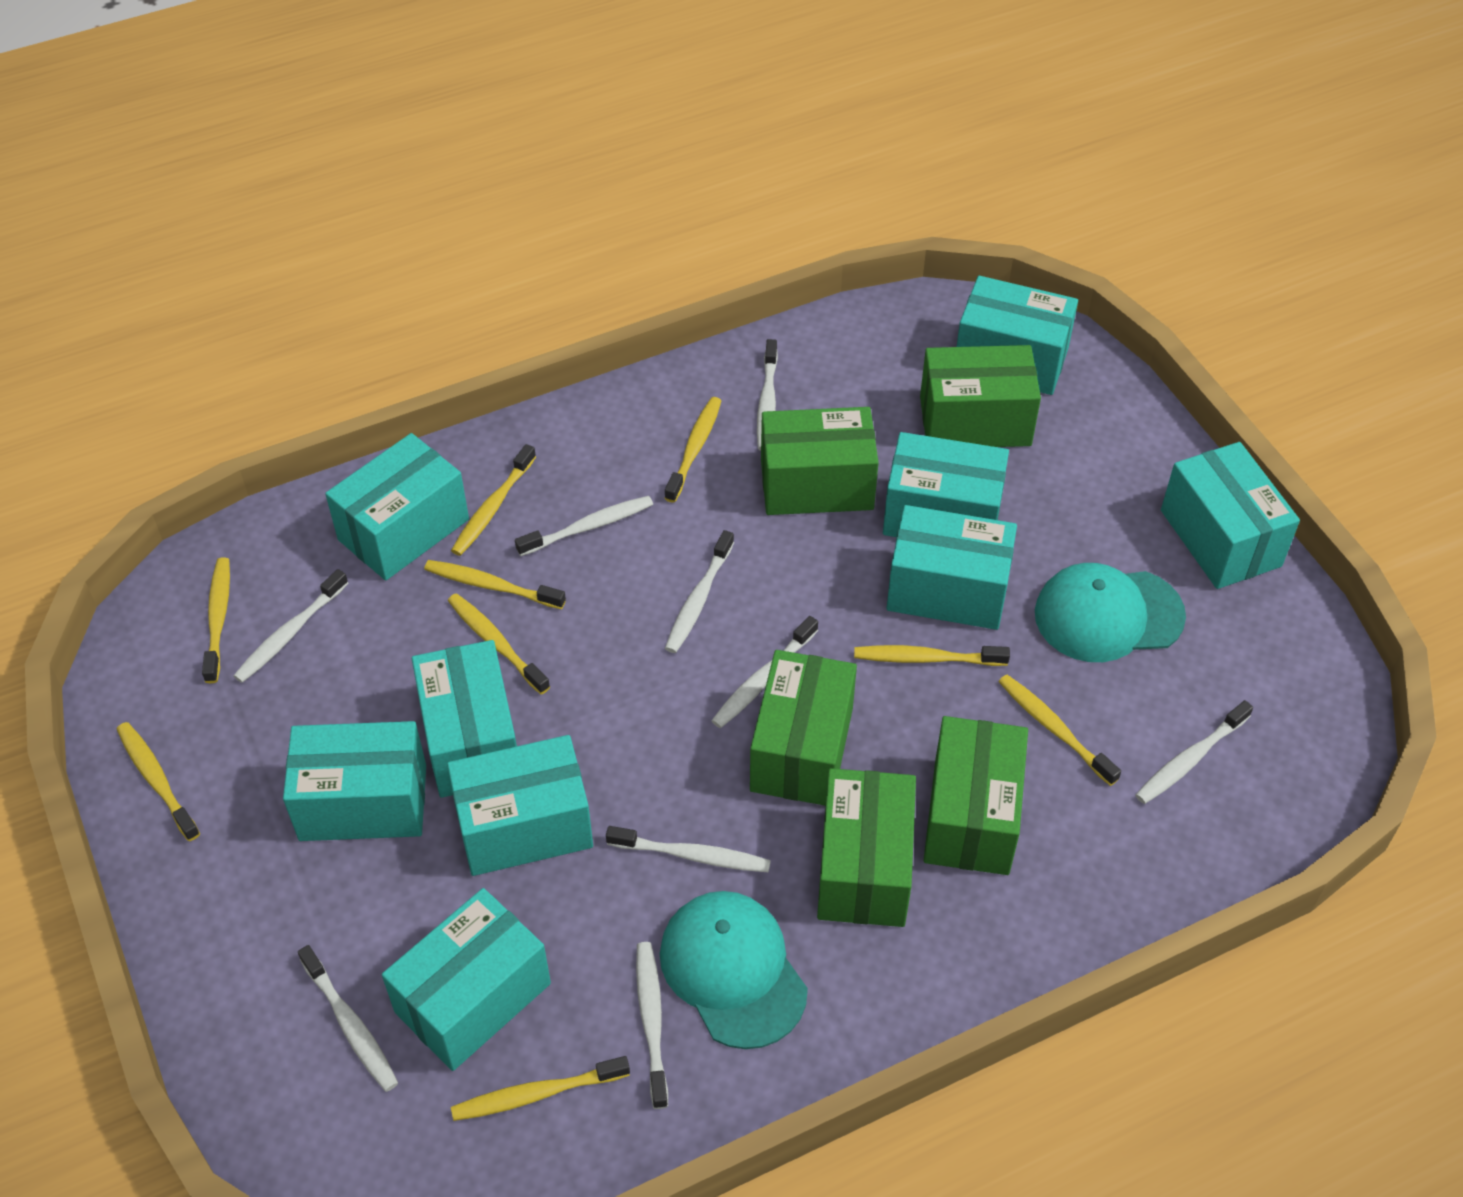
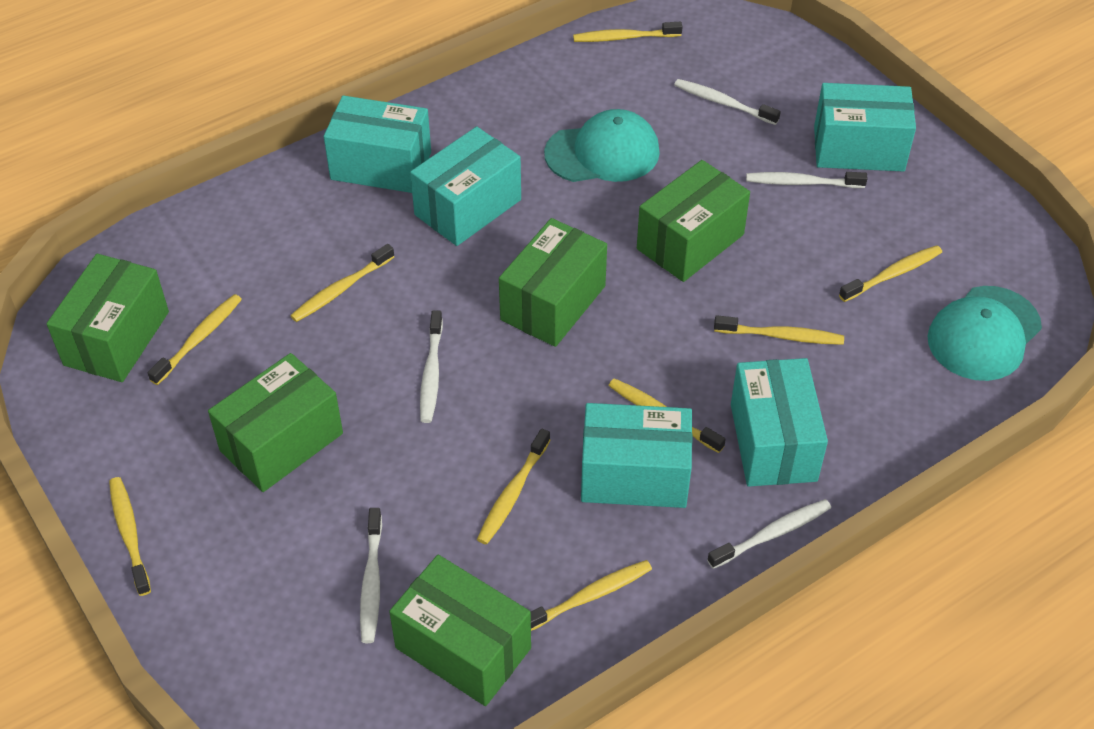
turquoise box: [283,721,426,841] [325,433,469,580] [382,888,551,1071] [412,640,517,798] [447,735,593,876] [883,432,1009,537] [886,505,1017,630] [956,276,1078,395] [1161,442,1300,589] = 9 -> [324,95,431,193] [410,127,521,246] [581,403,692,508] [731,358,828,487] [814,83,916,172] = 5
white toothbrush: [233,569,348,683] [298,945,398,1092] [515,496,653,556] [606,826,771,872] [636,942,668,1109] [665,530,734,653] [711,616,818,728] [757,339,778,451] [1135,700,1253,804] = 9 -> [360,508,382,643] [420,310,443,423] [674,79,781,125] [707,499,831,569] [746,172,868,188] = 5

